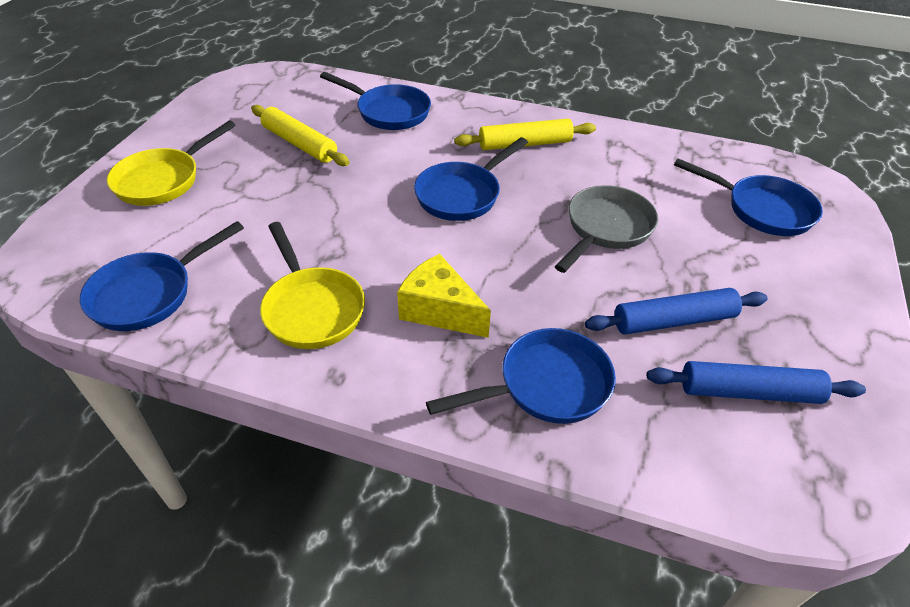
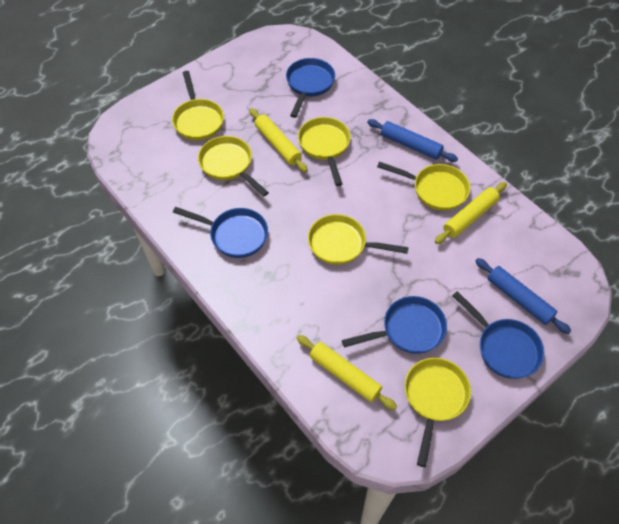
blue pan: [80,221,244,331] [320,72,431,130] [414,137,528,221] [426,328,616,424] [674,158,823,236] = 5 -> [173,207,268,258] [286,58,335,118] [342,296,447,354] [452,291,544,379] = 4
grey pan: [555,185,658,273] = 1 -> none = 0
yellow cheese: [397,254,491,338] = 1 -> none = 0
yellow pan: [107,121,236,206] [260,222,365,349] = 2 -> [172,71,224,140] [198,136,269,196] [298,117,351,186] [308,214,409,265] [377,162,470,211] [405,358,471,467] = 6
yellow rolling pin: [251,105,350,166] [455,118,596,150] = 2 -> [249,108,308,173] [297,335,397,410] [435,182,507,244] = 3

